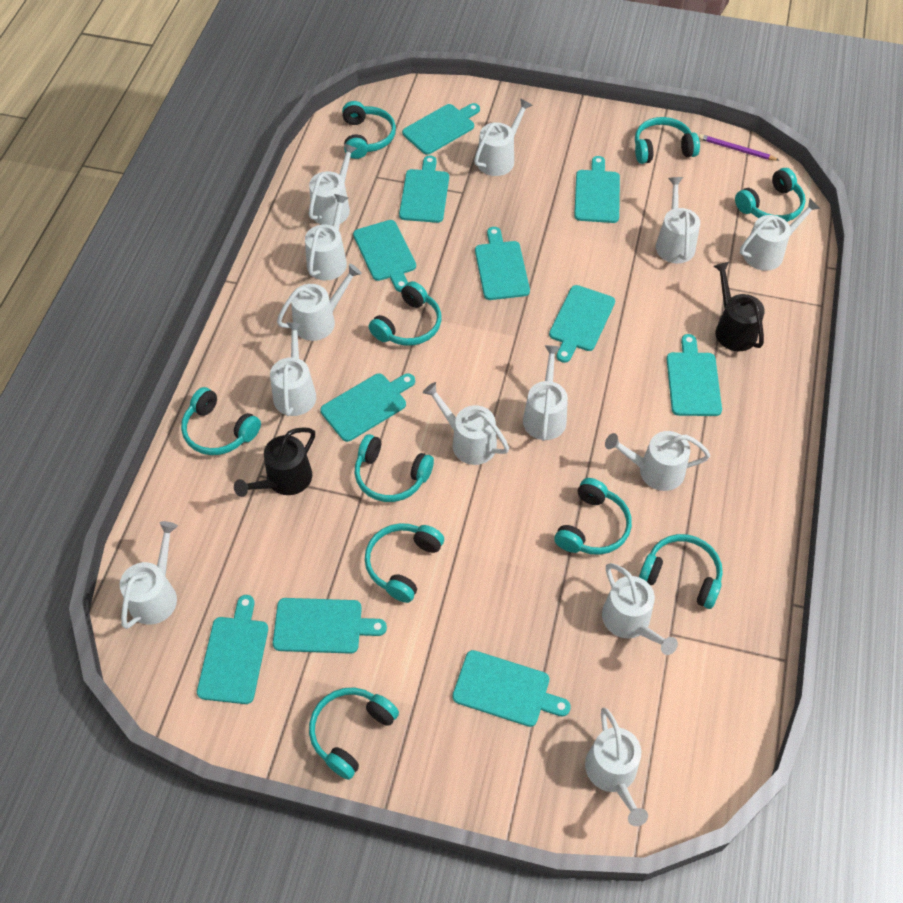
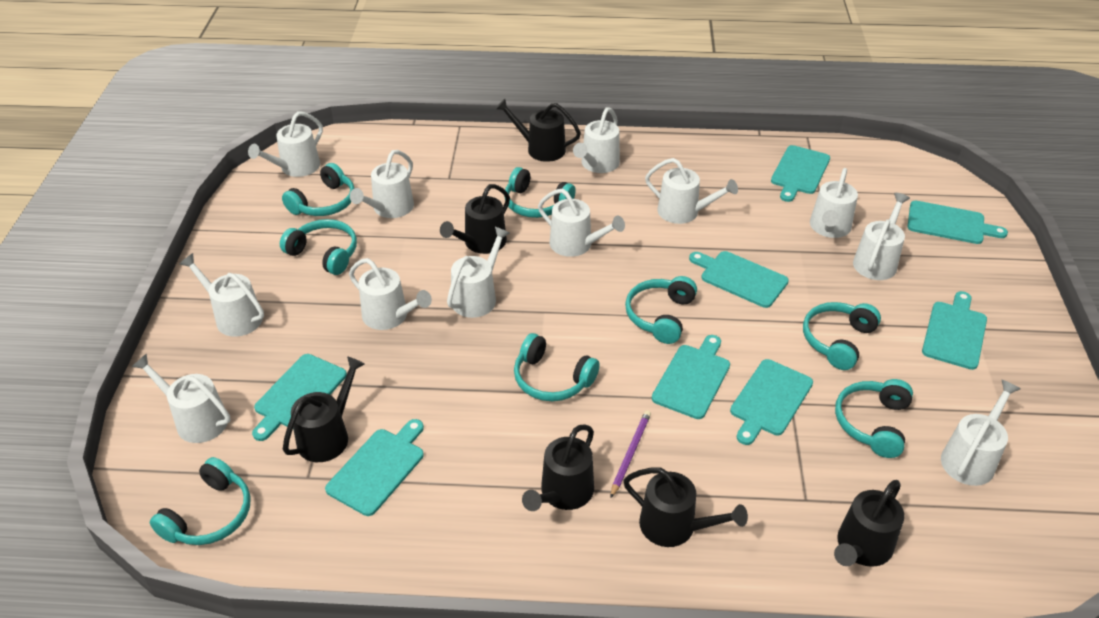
black watering can: [234,427,315,497] [714,262,765,351] = 2 -> [283,357,364,462] [440,184,510,254] [496,99,581,162] [522,424,594,511] [623,467,748,547] [834,480,904,567] = 6
turquoise cutting board: [197,595,268,704] [273,598,387,654] [320,373,415,442] [353,220,416,292] [399,156,449,223] [402,103,480,155] [453,650,571,727] [475,227,530,300] [549,285,615,363] [574,156,620,223] [666,334,722,416] = 11 -> [252,354,347,441] [325,419,424,516] [652,335,730,419] [689,251,789,308] [730,359,813,445] [771,145,830,202] [907,201,1008,244] [922,291,987,370] = 8
turquoise headphones: [181,387,261,455] [309,687,399,780] [342,101,396,159] [355,434,434,502] [365,523,444,603] [369,281,442,346] [554,478,632,555] [635,117,700,164] [639,534,723,609] [735,168,806,222] = 10 -> [150,457,251,545] [280,219,357,275] [282,163,355,216] [504,167,576,218] [514,333,600,401] [625,276,697,344] [803,302,881,370] [835,379,913,458] = 8
white watering can: [120,521,178,629] [270,323,316,416] [277,264,362,341] [305,194,349,280] [309,143,358,226] [423,382,509,465] [474,98,533,176] [523,345,568,441] [585,708,648,826] [602,563,678,655] [605,431,710,491] [656,177,700,264] [740,198,821,271] = 13 -> [132,354,231,443] [180,253,264,337] [248,111,323,177] [349,258,432,330] [350,150,414,218] [447,227,510,318] [538,189,625,257] [573,107,620,173] [645,158,738,224] [810,168,858,238] [853,193,910,280] [941,380,1021,486] = 12

